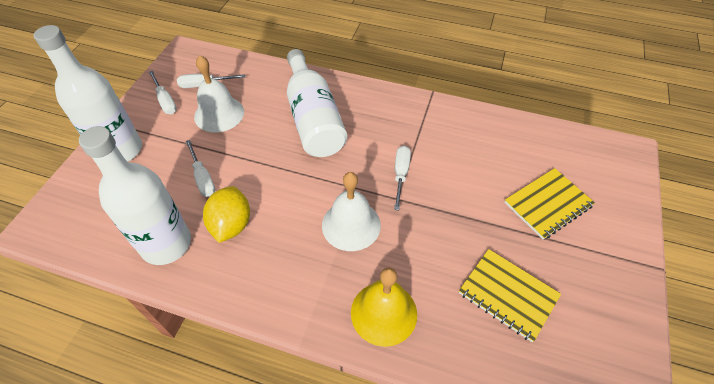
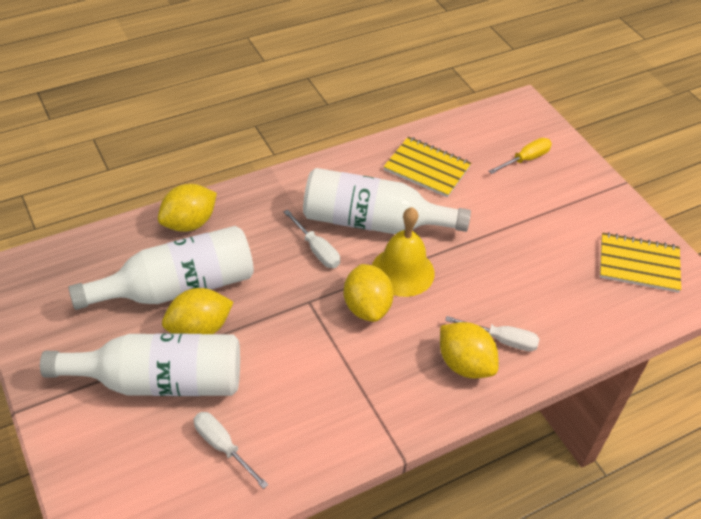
white bell: [194,55,244,132] [322,172,381,251] = 2 -> none = 0
white screwdriver: [149,71,177,114] [177,74,245,88] [186,140,215,197] [394,146,411,210] = 4 -> [194,412,269,489] [284,210,340,268] [445,316,540,352] = 3
yellow lemon: [203,186,250,243] = 1 -> [158,184,217,232] [162,288,234,334] [344,264,394,322] [440,322,499,379] = 4
yellow screwdriver: none = 0 -> [489,138,552,174] = 1

